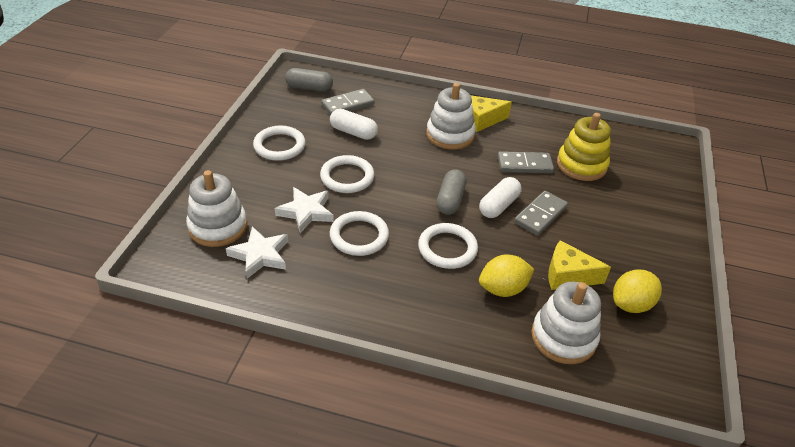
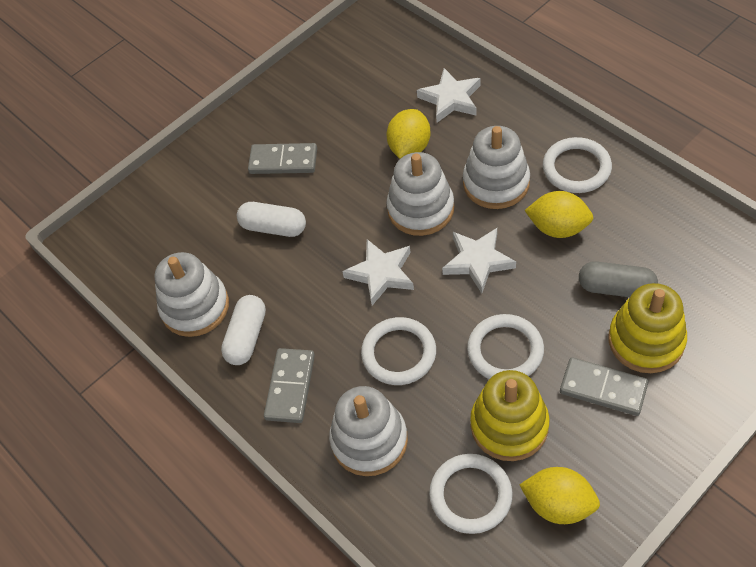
grey capsule: [285,68,333,92] [436,169,466,215] = 2 -> [579,261,658,297] = 1
white stacking toy: [186,170,247,247] [426,83,476,150] [531,282,601,364] = 3 -> [154,252,229,337] [329,386,408,476] [386,152,454,236] [463,126,530,209] = 4
white star: [226,227,288,279] [275,187,334,233] = 2 -> [342,239,414,305] [417,68,480,123] [442,228,516,293] = 3
yellow cheese: [471,95,512,132] [548,240,611,290] = 2 -> none = 0
yellow lemon: [479,255,534,297] [613,270,662,313] = 2 -> [387,109,431,159] [520,467,600,524] [525,191,593,238] = 3
yellow stacking toy: [557,113,611,181] = 1 -> [470,370,549,461] [608,283,687,373] = 2

